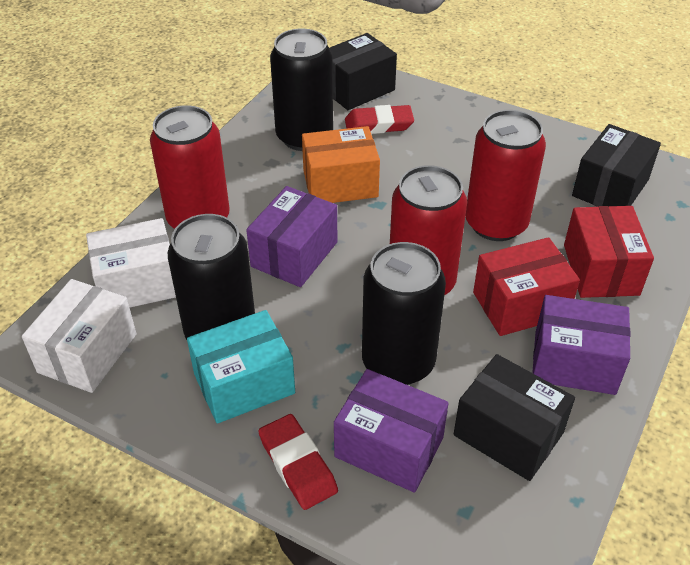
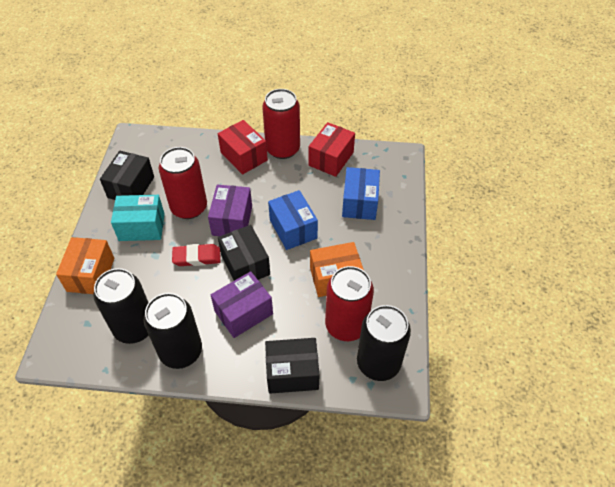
blue box: none = 0 -> [268,190,318,250] [342,167,380,220] = 2
orange box: [302,126,380,203] = 1 -> [56,237,114,294] [310,242,364,297] = 2
purple box: [246,186,337,287] [334,369,449,493] [532,295,630,395] = 3 -> [208,185,252,236] [211,271,273,338] = 2
red eraser: [258,414,338,510] [345,105,414,134] = 2 -> [172,244,220,266] = 1
white box: [22,279,137,393] [86,218,176,308] = 2 -> none = 0

